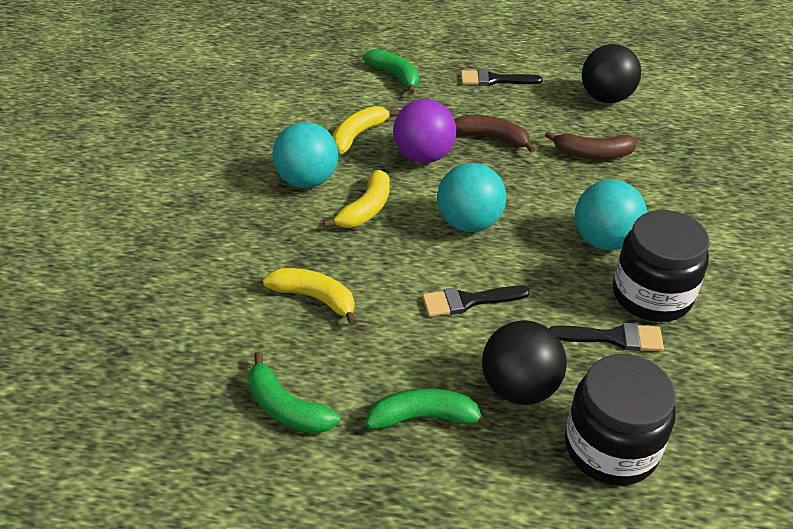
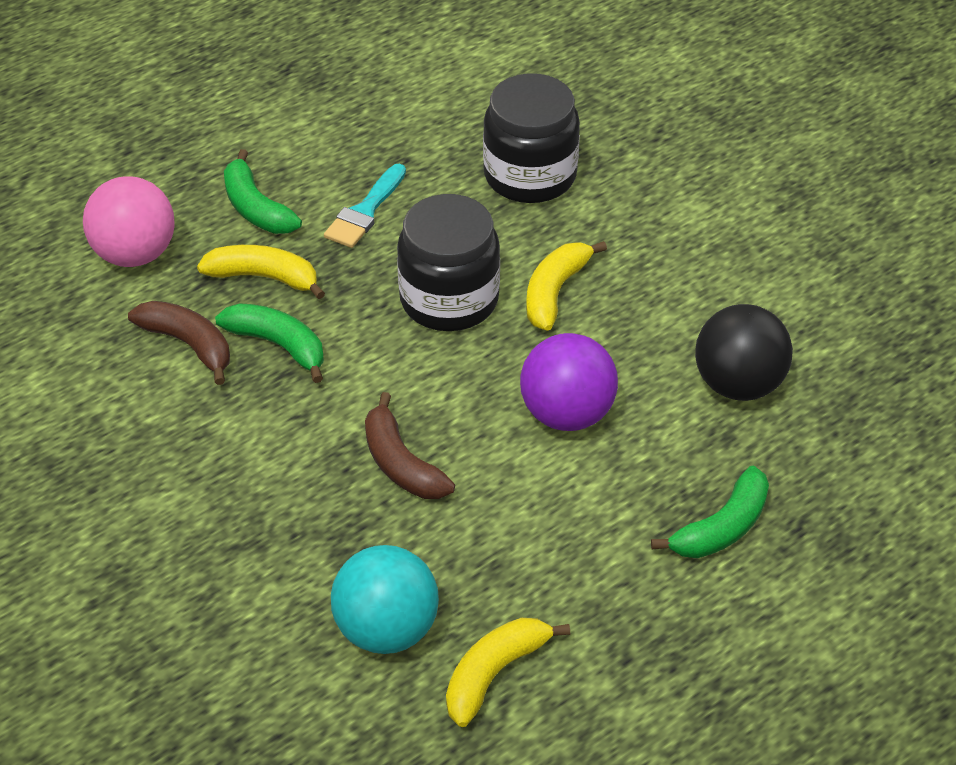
black ball: [482,320,567,405] [582,44,641,103] = 2 -> [695,304,793,401] = 1
black brush: [422,286,530,317] [461,69,542,86] [549,323,664,351] = 3 -> none = 0
pink ball: none = 0 -> [83,176,175,267] = 1
turquoise ball: [272,122,338,188] [437,163,506,232] [575,180,647,250] = 3 -> [331,545,439,654] = 1
turquoise brush: none = 0 -> [324,164,406,248] = 1

